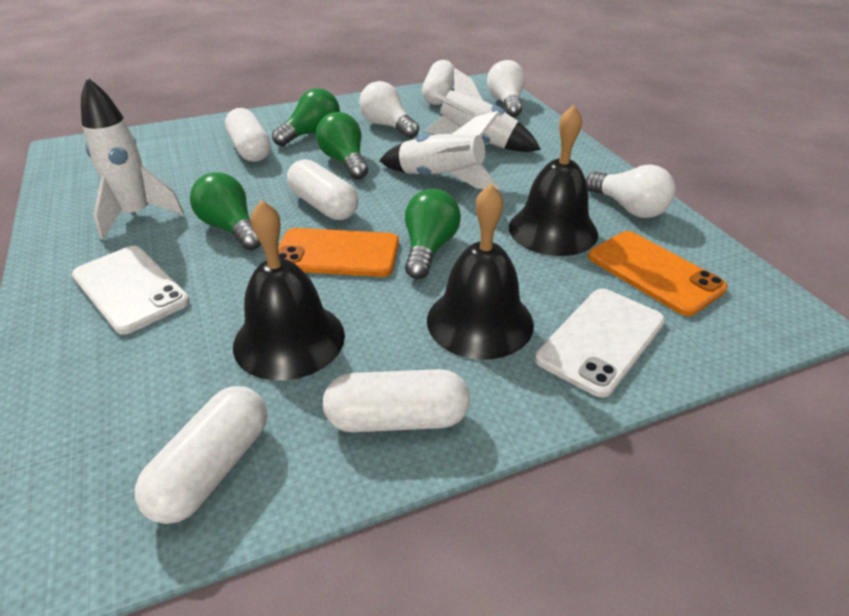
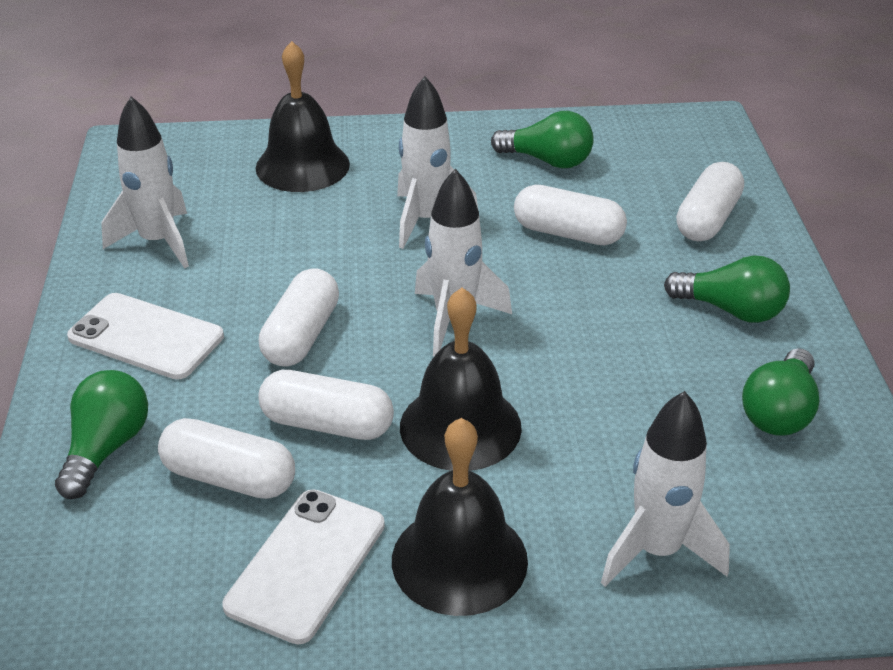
orange phone: [278,228,399,277] [588,231,727,316] = 2 -> none = 0
white light bulb: [359,81,419,138] [487,60,525,117] [586,164,676,218] = 3 -> none = 0
white rocket: [81,77,184,240] [379,111,501,190] [425,68,541,152] = 3 -> [101,96,189,268] [397,76,478,249] [415,169,512,356] [601,391,730,587] = 4

